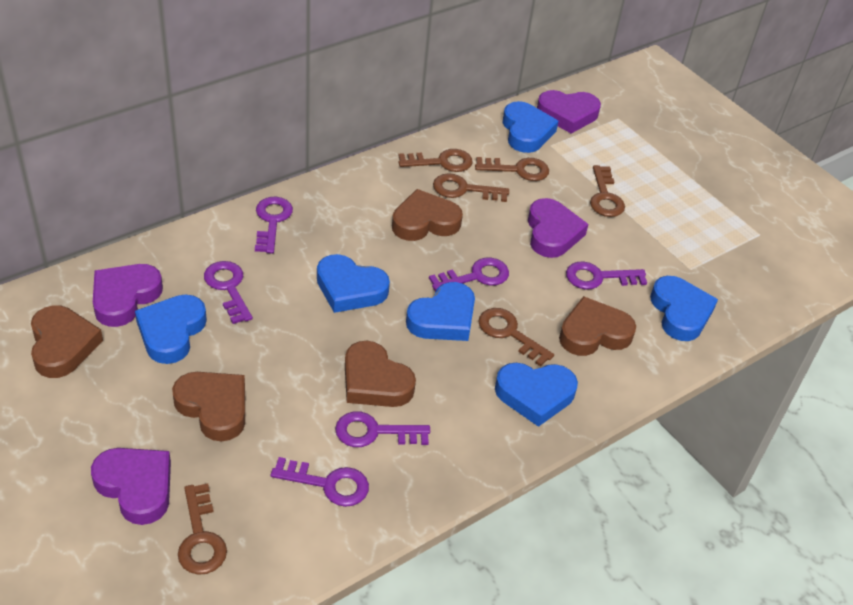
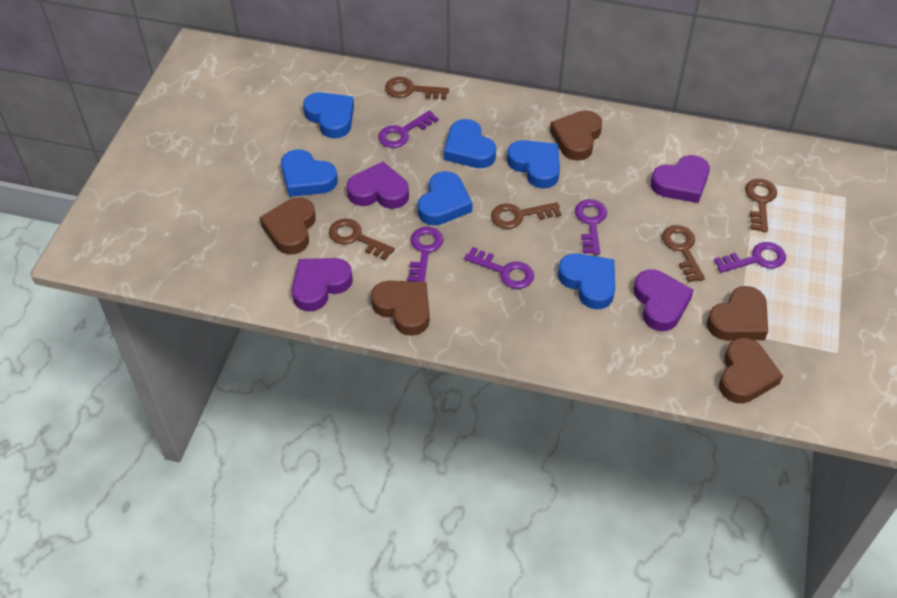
brown key: [178,483,227,575] [398,149,473,172] [433,173,509,202] [475,157,549,181] [478,308,554,367] [590,165,625,217] = 6 -> [329,218,395,260] [385,77,449,100] [491,202,561,229] [662,225,705,282] [745,179,777,232] = 5
purple key: [204,261,253,324] [255,197,293,254] [271,457,369,507] [335,411,430,447] [429,258,509,291] [566,262,647,290] = 6 -> [378,110,438,148] [407,227,443,282] [464,247,534,289] [575,199,607,255] [714,242,786,273] = 5

